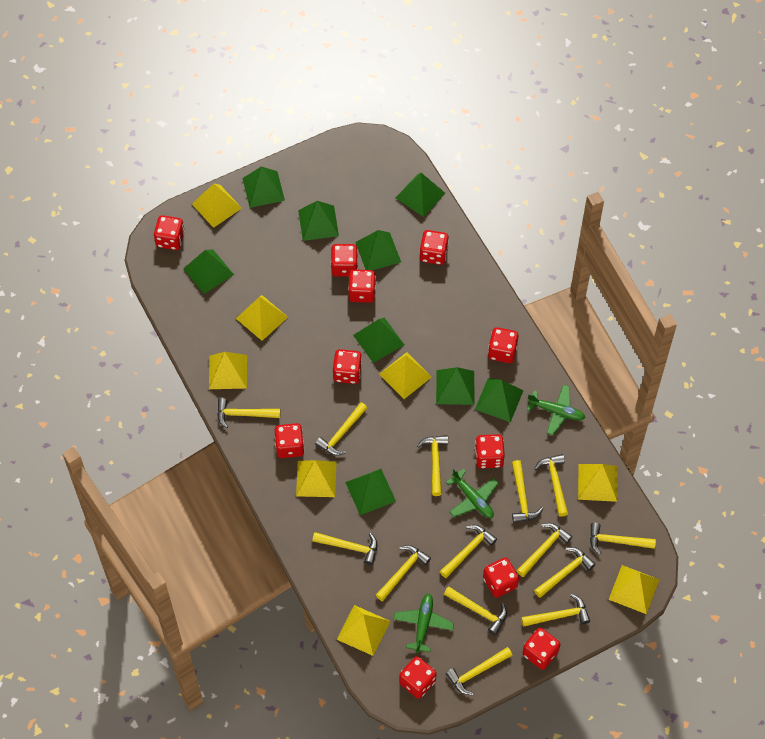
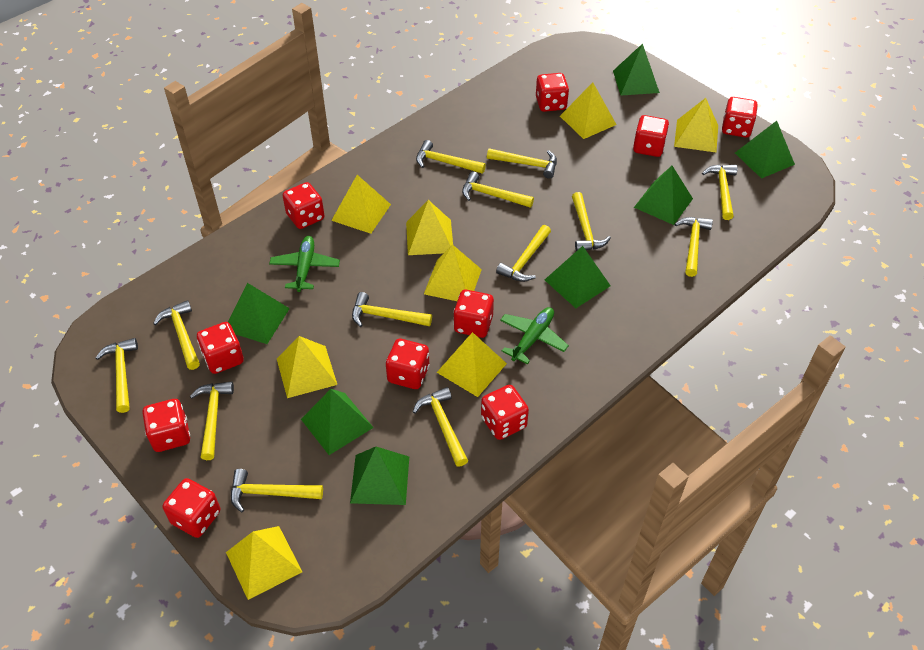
green plane: [393,594,454,653] [446,469,498,518] [527,384,585,435] = 3 -> [269,236,340,292] [500,307,569,365] = 2
green pyramid: [183,250,234,294] [242,166,285,208] [298,201,339,241] [345,469,396,515] [353,318,404,363] [355,230,401,270] [396,173,445,217] [436,367,474,405] [475,378,524,422] = 9 -> [228,283,290,344] [301,389,374,455] [350,447,409,505] [545,246,611,308] [613,43,660,96] [634,166,693,225] [735,121,795,179] = 7
red dice: [154,215,185,250] [275,423,304,458] [331,244,358,277] [333,349,362,384] [348,269,376,303] [399,656,437,699] [420,230,449,265] [475,434,505,468] [483,557,519,598] [488,327,519,363] [522,628,561,670] = 11 -> [142,399,190,452] [162,478,220,538] [197,322,244,374] [282,182,325,229] [386,339,429,389] [453,289,494,338] [481,385,529,440] [536,73,569,112] [633,115,669,157] [722,97,758,138] = 10
yellow hammer: [217,398,281,428] [312,532,377,565] [315,402,367,456] [376,545,431,601] [417,435,448,496] [439,525,497,578] [444,586,507,635] [446,647,512,695] [512,460,543,523] [516,523,572,577] [521,594,590,627] [534,547,595,598] [535,454,568,517] [590,523,656,555] = 14 -> [96,338,138,413] [153,300,200,370] [190,381,234,460] [231,469,323,512] [352,292,432,327] [413,387,468,467] [416,140,486,174] [462,172,534,208] [487,148,557,179] [496,225,551,282] [572,192,611,251] [675,217,713,277] [702,165,738,220] = 13

